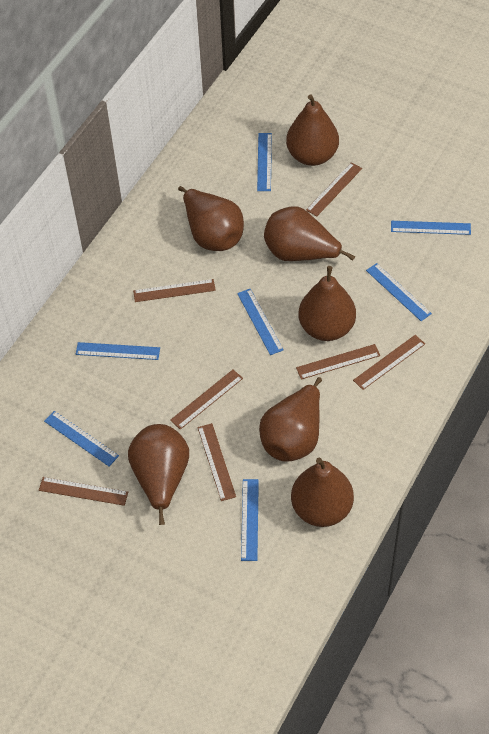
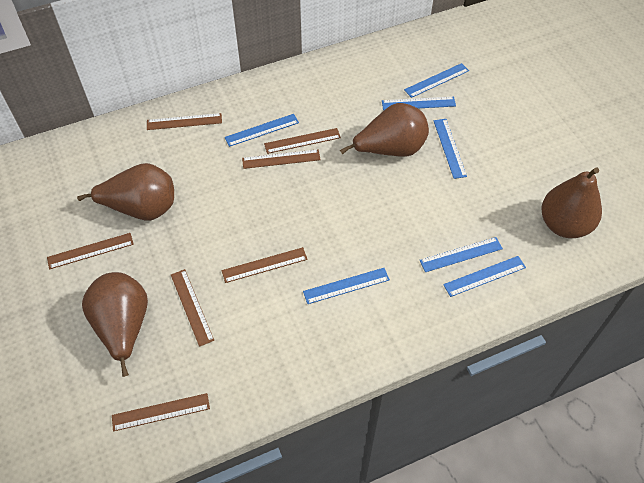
brown pear: [128,424,189,525] [178,186,244,251] [259,377,322,462] [264,207,355,261] [286,94,339,166] [291,458,354,527] [299,266,356,341] = 7 -> [77,163,174,221] [82,272,148,377] [340,103,429,157] [541,168,602,238] = 4

